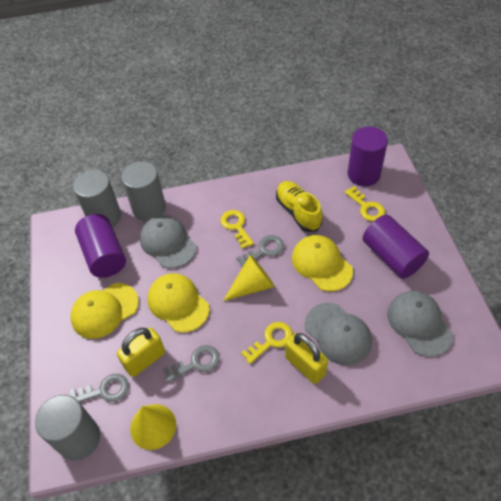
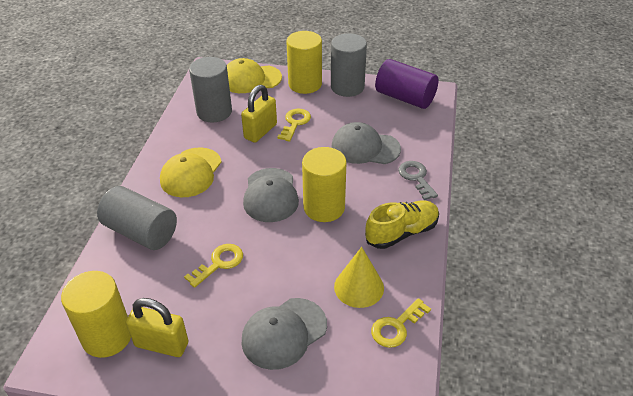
grey key: [70,374,129,402] [163,345,220,382] [236,235,284,267] = 3 -> [398,161,438,200] = 1
purple cylinder: [75,214,126,278] [348,127,388,186] [363,215,429,279] = 3 -> [375,59,439,109] = 1
yellow cap: [70,283,139,339] [148,273,210,333] [292,235,353,291] = 3 -> [160,147,222,197] [227,58,282,93] = 2
yellow cone: [130,404,176,450] [223,255,275,301] = 2 -> [334,247,384,308] = 1
yellow cylinder: none = 0 -> [61,271,131,358] [286,31,322,94] [302,147,347,222] = 3

